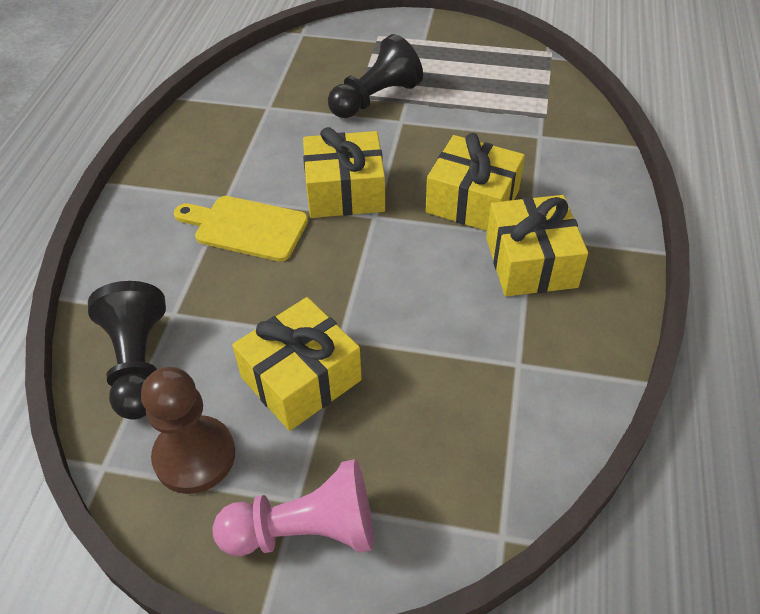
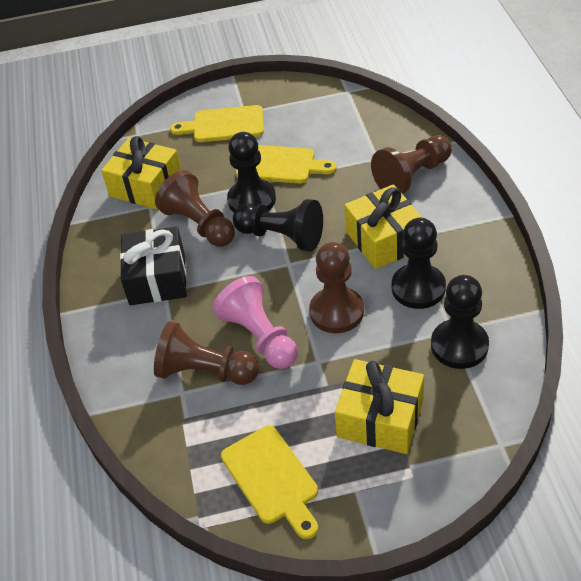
black gift: none = 0 -> [120,226,187,305] = 1
black pawn: [88,281,166,420] [328,34,423,118] = 2 -> [227,132,276,212] [233,199,323,252] [392,218,446,309] [431,275,489,369] = 4
brown pawn: [141,367,235,494] = 1 -> [154,321,259,385] [155,170,235,247] [309,242,364,333] [371,135,452,194] = 4
yellow cutting board: [174,196,308,262] = 1 -> [170,105,264,142] [221,426,318,539] [236,145,337,183] = 3
yellow gift: [232,297,362,431] [303,127,385,218] [426,133,525,231] [486,195,588,296] = 4 -> [101,136,181,209] [335,359,424,454] [344,184,423,269] = 3

